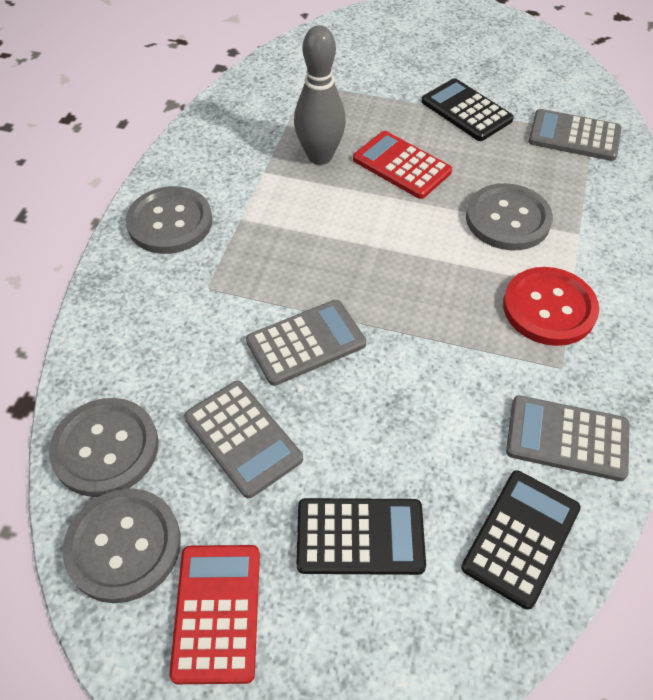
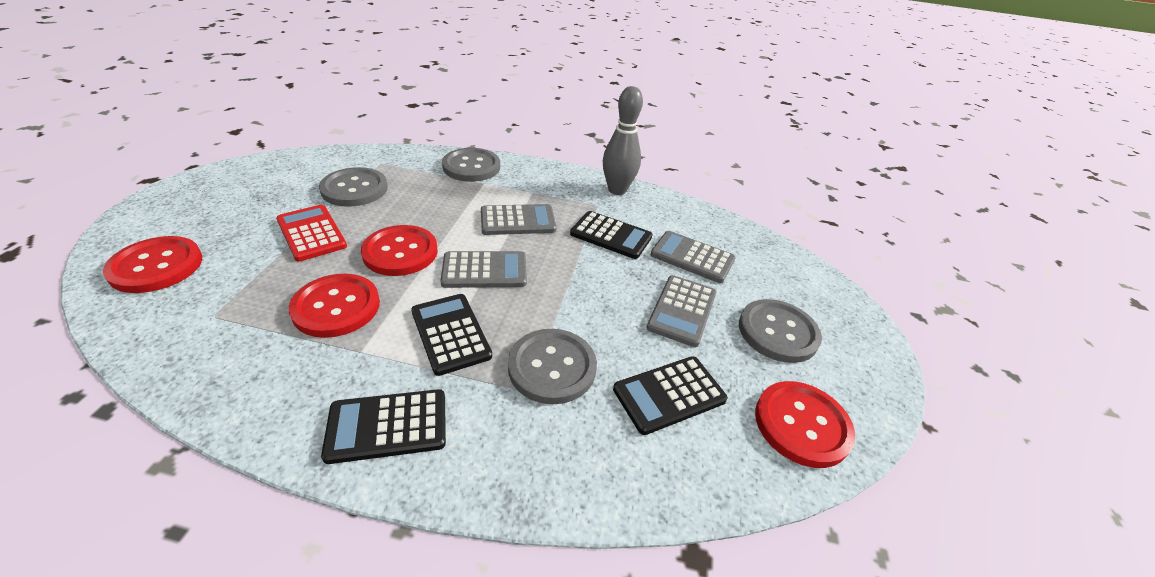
black calculator: [296,498,426,575] [421,78,514,141] [461,470,581,610] = 3 -> [321,389,446,464] [411,294,492,376] [570,211,653,259] [613,356,728,435] = 4
red button: [503,267,599,346] = 1 -> [103,236,202,293] [289,274,380,338] [361,225,438,276] [755,381,855,468] = 4
red calculator: [169,545,260,684] [353,131,452,199] = 2 -> [276,205,347,262] = 1

